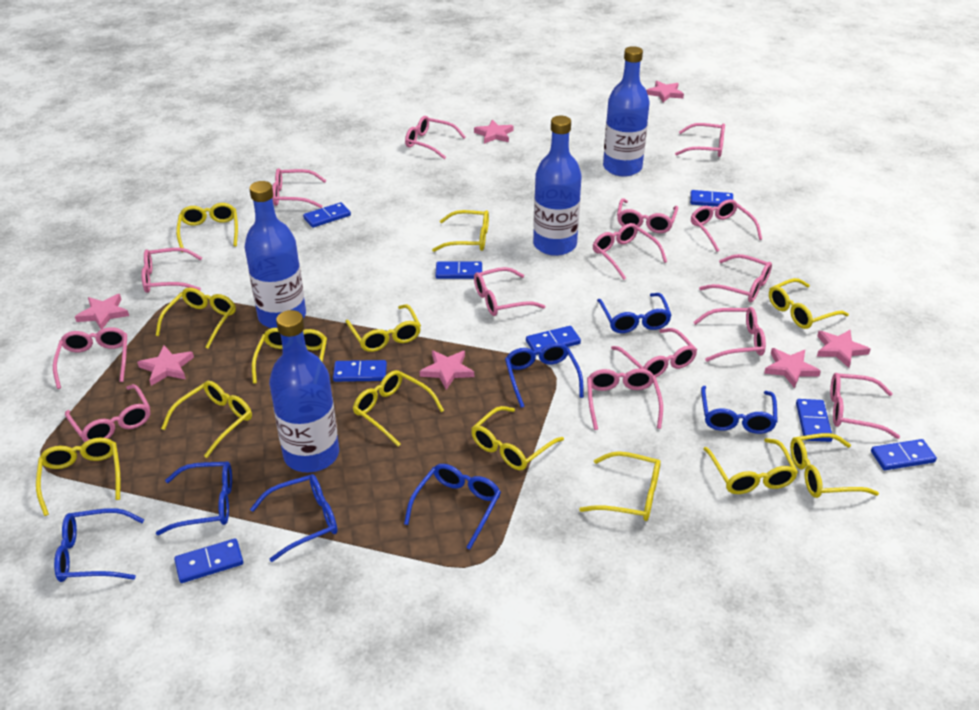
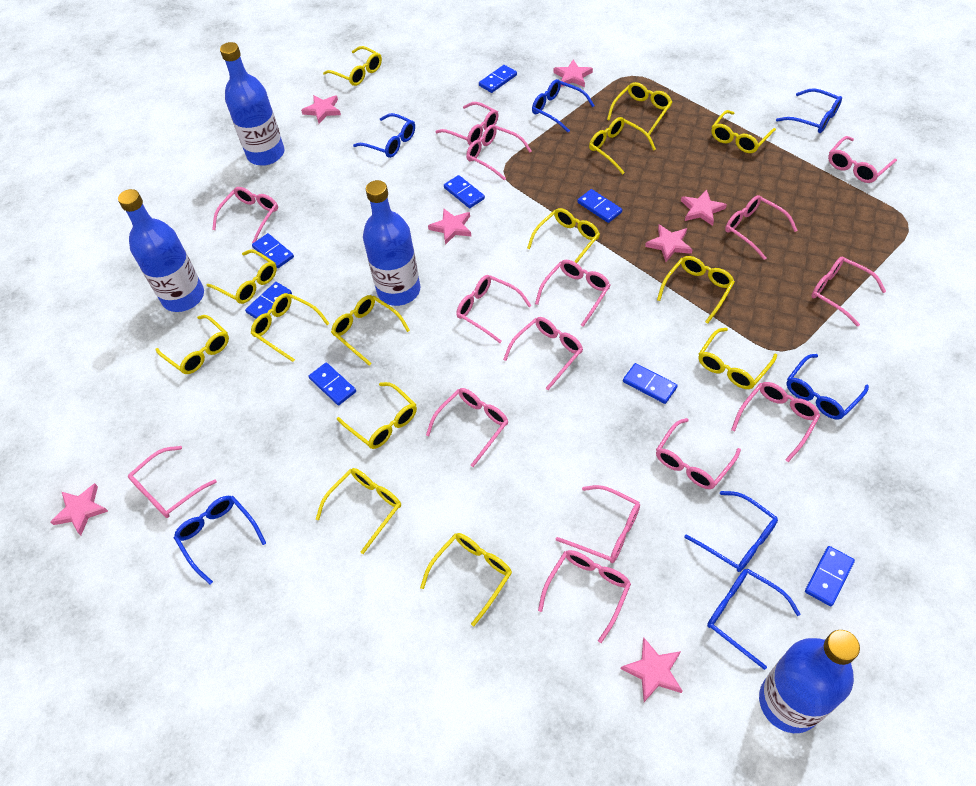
yellow glasses: [36,438,120,516] [156,287,236,349] [161,381,252,458] [176,203,238,252] [252,328,327,384] [345,304,421,352] [353,370,444,446] [432,210,489,252] [471,406,564,470] [579,451,661,521] [704,438,798,494] [769,278,849,329] [790,433,879,498] = 13 -> [155,315,229,374] [207,249,277,304] [251,293,330,362] [316,468,401,554] [323,46,382,86] [331,295,410,366] [337,382,417,449] [420,533,512,626] [527,208,600,263] [589,117,656,174] [607,82,672,136] [657,256,735,324] [698,328,777,389] [711,110,776,153] = 14

